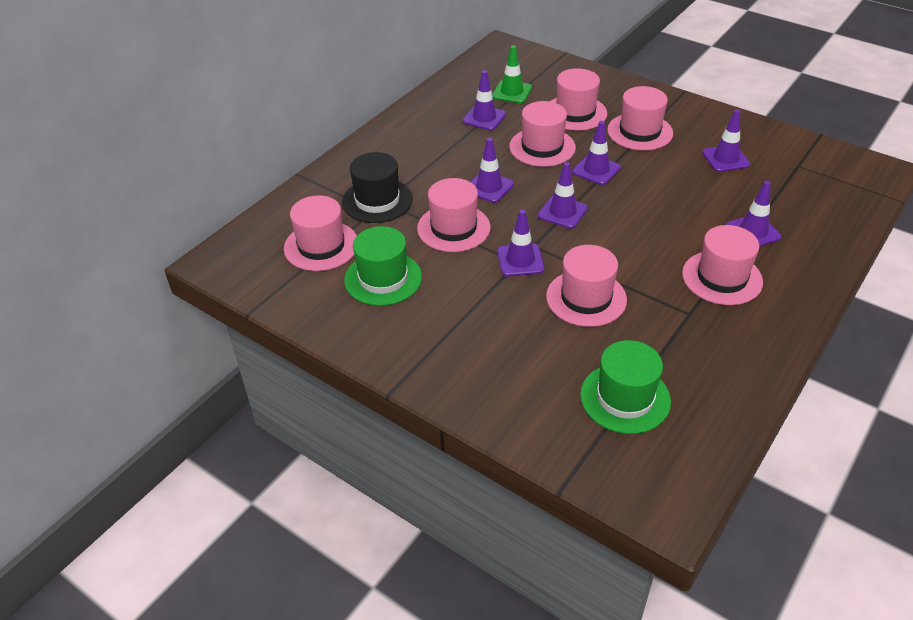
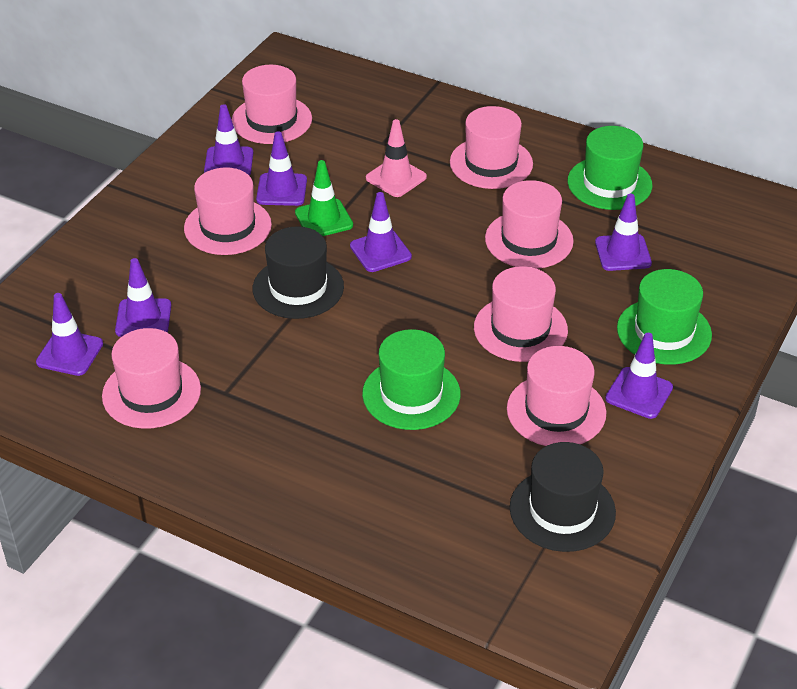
black hat: [342,152,413,223] = 1 -> [253,227,344,319] [510,442,616,552] = 2
green hat: [344,226,422,306] [580,340,671,434] = 2 -> [362,329,461,430] [567,126,652,210] [617,269,712,365] = 3
pink traffic cone: none = 0 -> [366,119,427,197] = 1

